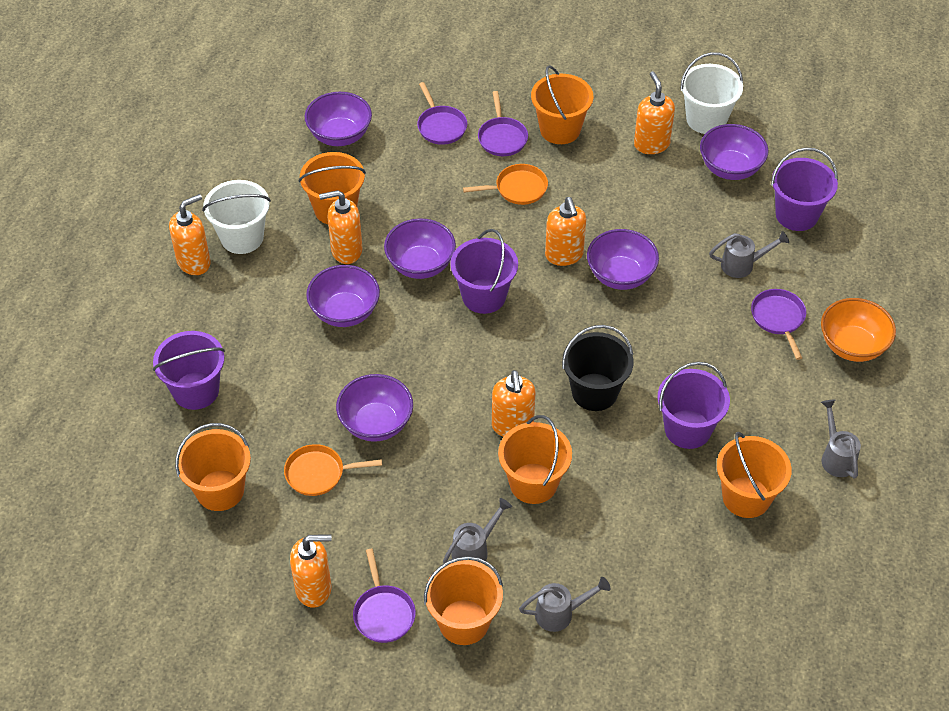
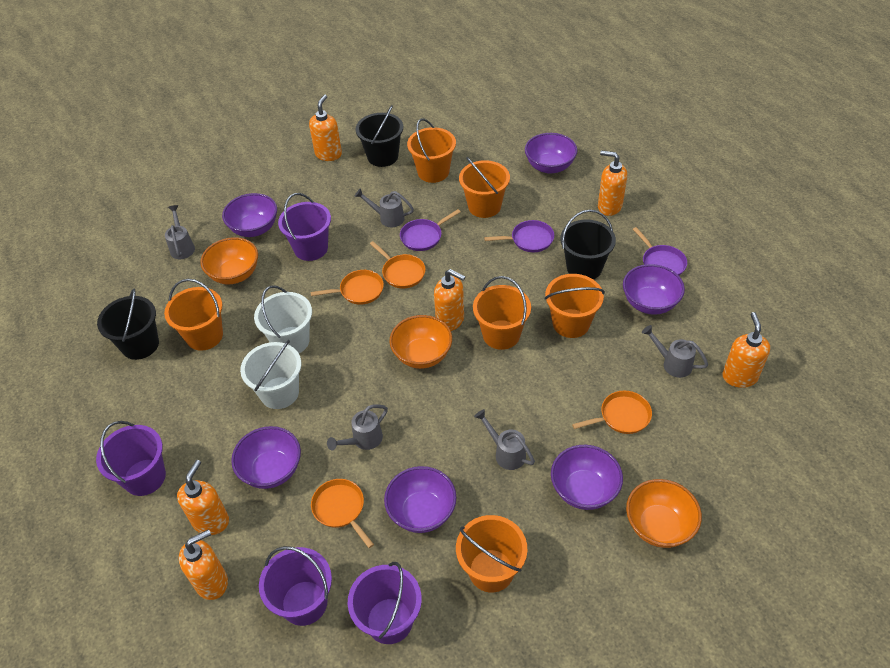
black bucket: [562,325,633,411] = 1 -> [97,288,159,360] [356,105,403,167] [560,209,616,279] = 3
grey watering can: [443,498,512,564] [519,577,610,632] [709,231,789,278] [821,399,861,479] = 4 -> [165,205,195,259] [327,404,388,450] [354,188,414,227] [474,409,535,470] [642,325,708,378] = 5
orange bowl: [821,298,896,362] = 1 -> [200,237,258,285] [389,315,452,369] [626,479,702,548] = 3
orange pan: [284,444,382,496] [463,164,548,205] = 2 -> [310,270,384,305] [311,479,374,548] [370,241,426,288] [572,391,652,434] = 4
purple pan: [353,549,416,643] [417,82,467,145] [478,91,528,156] [751,289,806,360] = 4 -> [400,209,461,251] [484,220,554,252] [633,227,687,276] = 3

